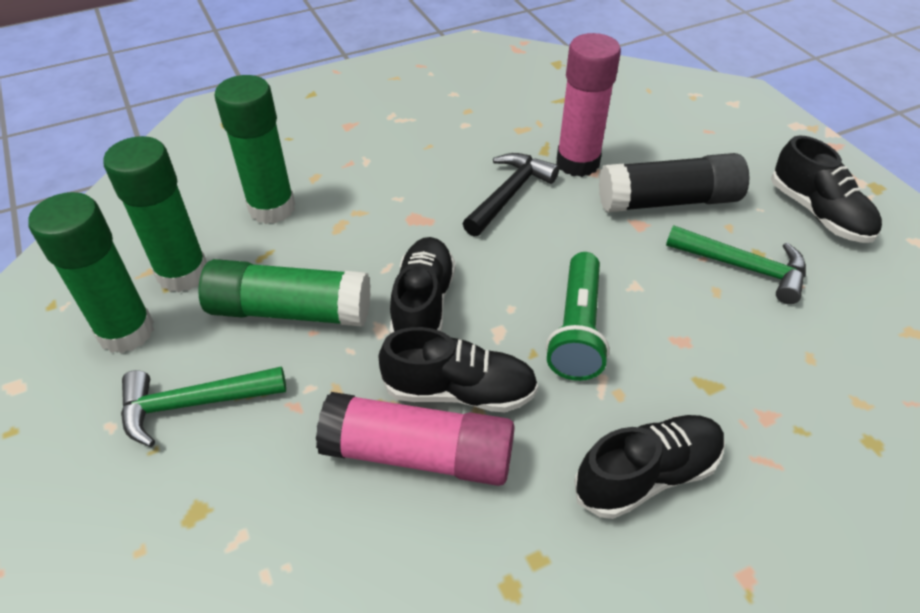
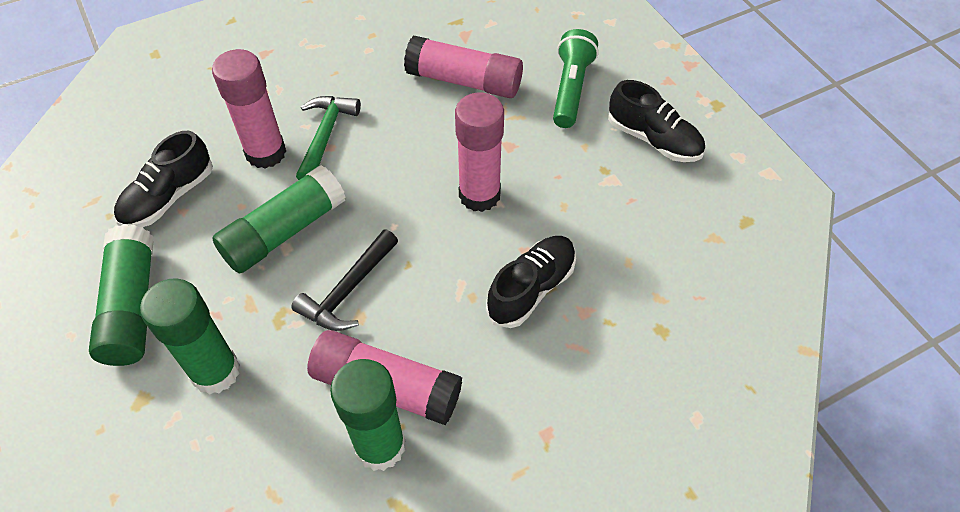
black glue stick: [599,153,750,212] = 1 -> none = 0
black shoe: [379,327,538,412] [390,237,456,334] [574,415,725,519] [771,135,882,243] = 4 -> [114,131,213,227] [486,236,576,328] [608,80,705,162] = 3
green hammer: [121,366,286,447] [666,225,806,304] = 2 -> [296,96,361,180] = 1
pink glue stick: [316,392,515,486] [556,33,621,177] = 2 -> [212,49,286,169] [307,330,462,425] [404,36,523,98] [455,93,504,212] = 4

